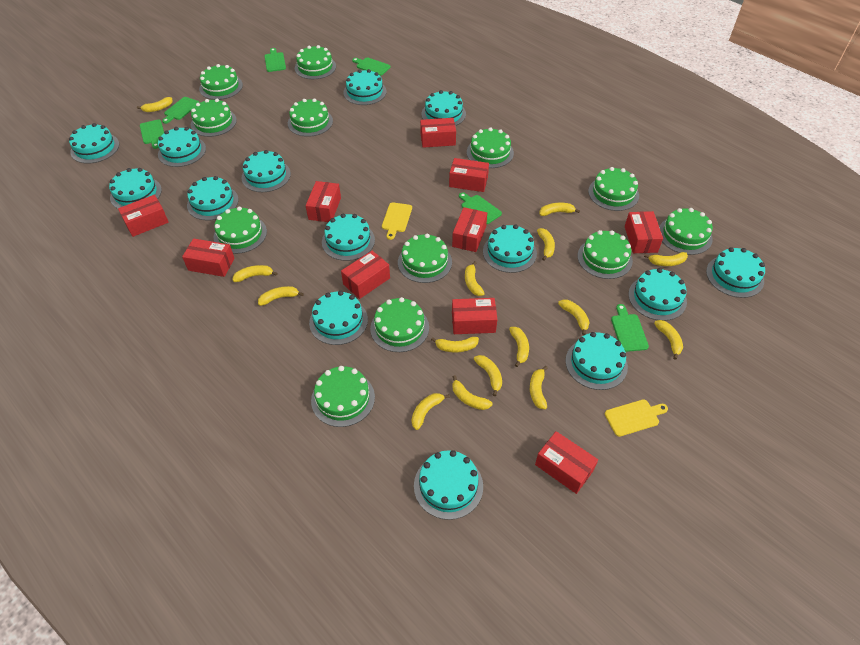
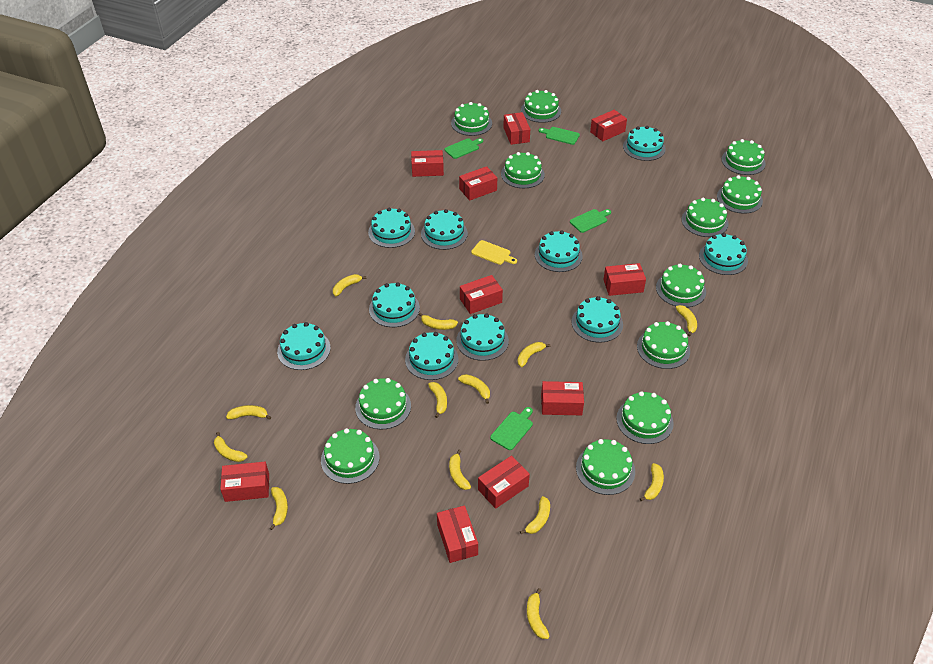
green cutting board: [140,119,164,149] [162,97,199,124] [264,48,286,72] [352,57,391,76] [459,192,502,224] [611,304,649,352] = 6 -> [444,138,483,159] [490,407,533,450] [539,127,580,145] [570,209,611,233] = 4
turquoise cake: [69,123,119,164] [109,168,162,209] [158,127,206,167] [187,176,239,220] [241,150,291,192] [309,291,368,345] [322,214,375,261] [343,69,387,105] [414,450,483,520] [422,90,466,126] [483,225,537,273] [565,332,628,390] [628,268,687,321] [706,247,765,298] = 14 -> [277,322,331,370] [368,208,415,248] [369,282,420,327] [405,332,458,380] [421,209,468,250] [456,314,509,361] [535,231,583,272] [572,296,623,343] [623,126,666,161] [699,233,748,275] = 10
yellow banana: [137,97,173,112] [232,265,278,282] [258,286,304,306] [411,393,450,430] [431,337,479,352] [452,375,493,410] [465,261,485,296] [474,355,502,396] [509,327,529,367] [530,366,548,409] [537,228,555,261] [539,203,580,216] [558,299,589,335] [644,252,688,266] [654,320,683,360] = 15 -> [214,432,248,462] [226,405,271,420] [270,487,288,530] [333,274,366,296] [419,313,458,330] [428,382,447,418] [449,450,471,490] [458,374,490,404] [518,342,551,367] [520,496,550,534] [527,588,550,639] [640,463,664,501] [676,305,697,336] = 13
yellow cutting board: [382,202,412,240] [605,399,668,437] = 2 -> [471,240,517,265] = 1

